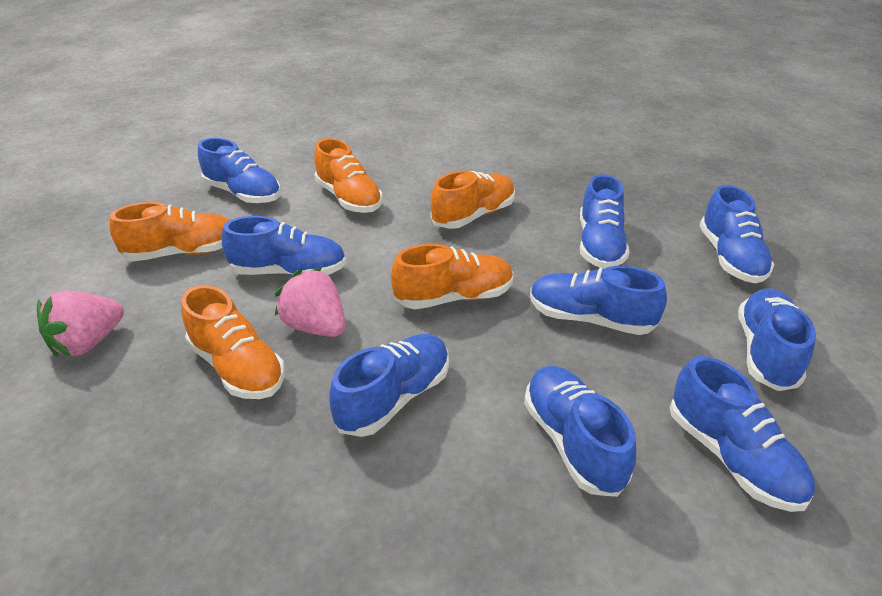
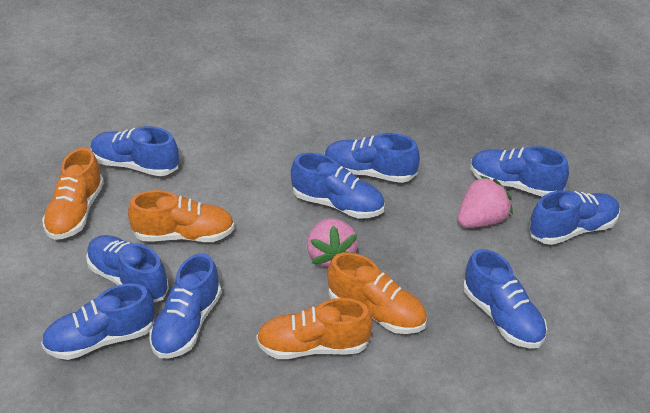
orange shoe: [109,202,230,261] [181,285,285,399] [314,138,383,213] [391,244,514,309] [431,171,515,229] = 5 -> [42,148,104,240] [128,190,235,242] [256,298,373,359] [327,253,427,334] = 4

